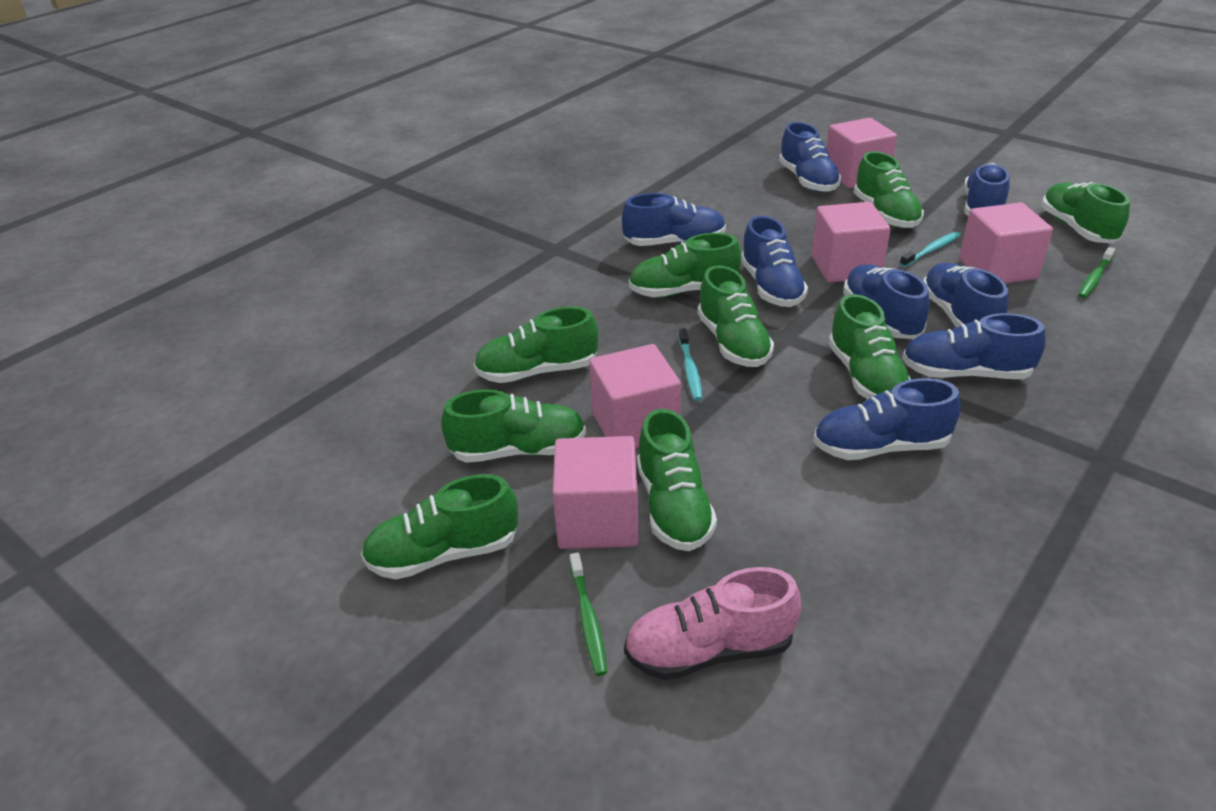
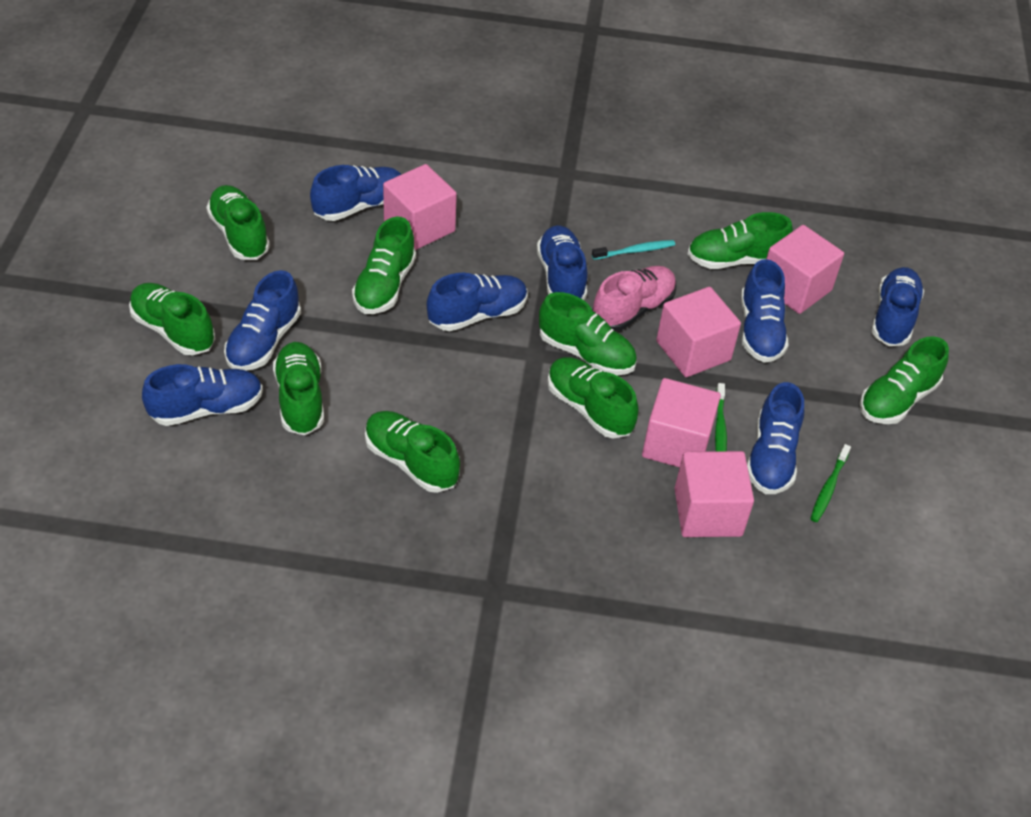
turquoise toothbrush: [679,328,702,401] [900,232,960,267] = 2 -> [592,240,675,260] = 1

